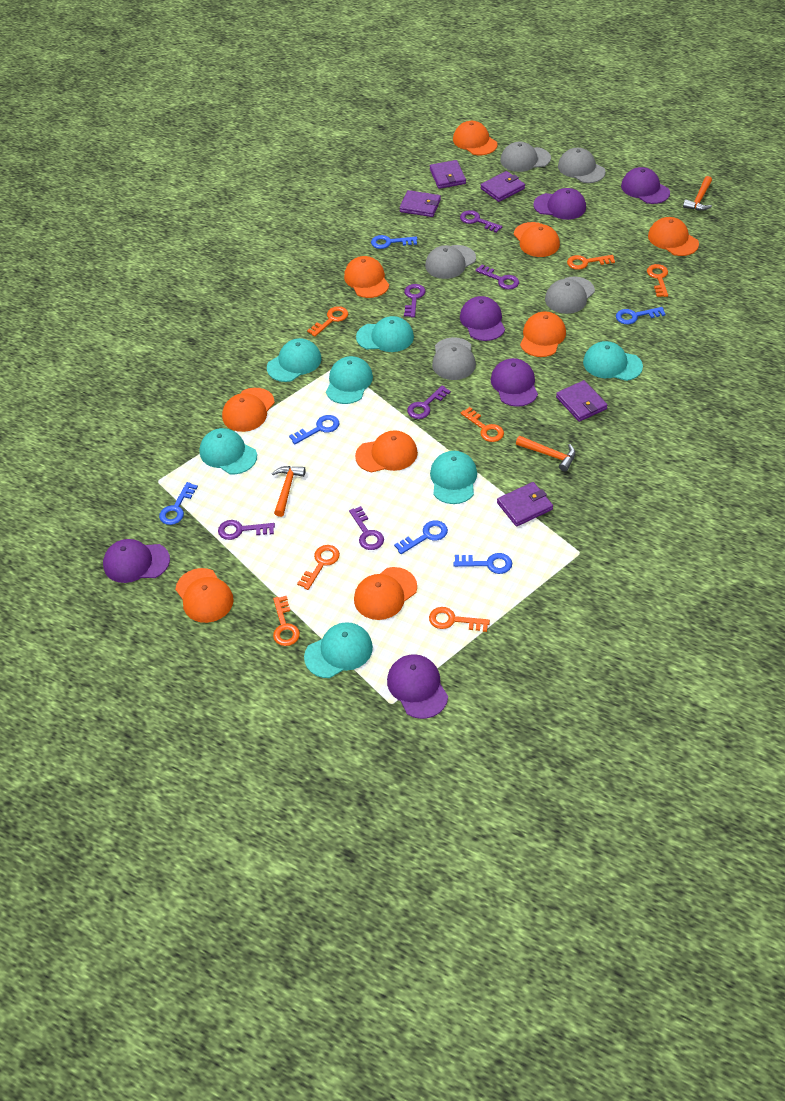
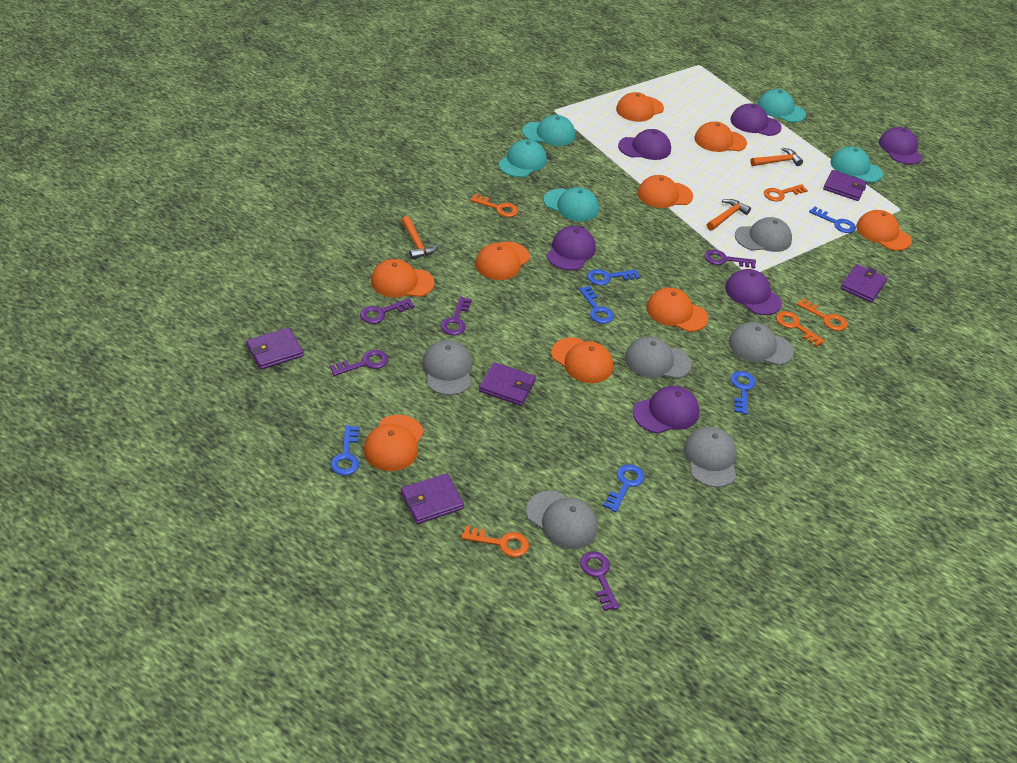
grey cap: [425,245,476,279] [432,337,476,380] [500,142,551,172] [545,277,595,314] [558,148,606,183] = 5 -> [422,340,472,395] [526,490,598,549] [625,336,691,379] [684,427,736,488] [729,322,794,365] [735,217,792,252] = 6
orange key: [273,596,300,646] [297,545,340,590] [307,306,348,337] [429,607,490,632] [461,407,504,442] [567,255,615,270] [647,264,668,297] = 7 -> [461,526,529,557] [470,194,518,217] [764,184,808,201] [776,311,825,347] [797,298,847,331] = 5
purple key: [218,520,275,540] [349,506,384,550] [404,284,426,317] [407,386,451,419] [460,210,502,233] [475,264,519,290] = 6 -> [330,350,388,376] [360,298,415,324] [441,297,472,335] [580,551,619,611] [704,249,756,268] = 5
turquoise cap: [200,428,257,474] [267,338,322,382] [304,622,373,678] [326,356,373,404] [356,316,414,352] [430,451,477,504] [583,341,643,381] = 7 -> [499,139,547,177] [522,115,575,146] [544,187,599,221] [757,89,806,122] [830,146,883,183] = 5

